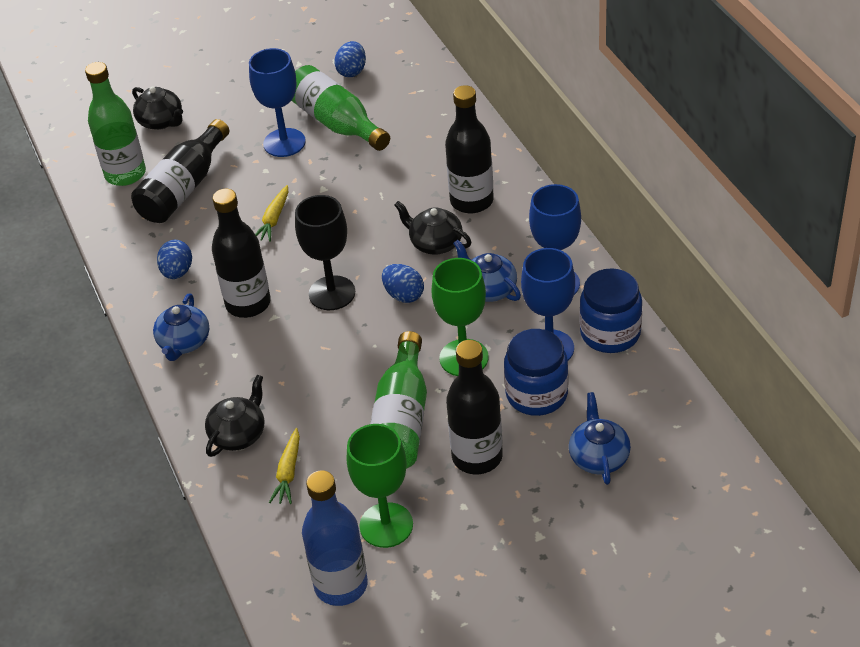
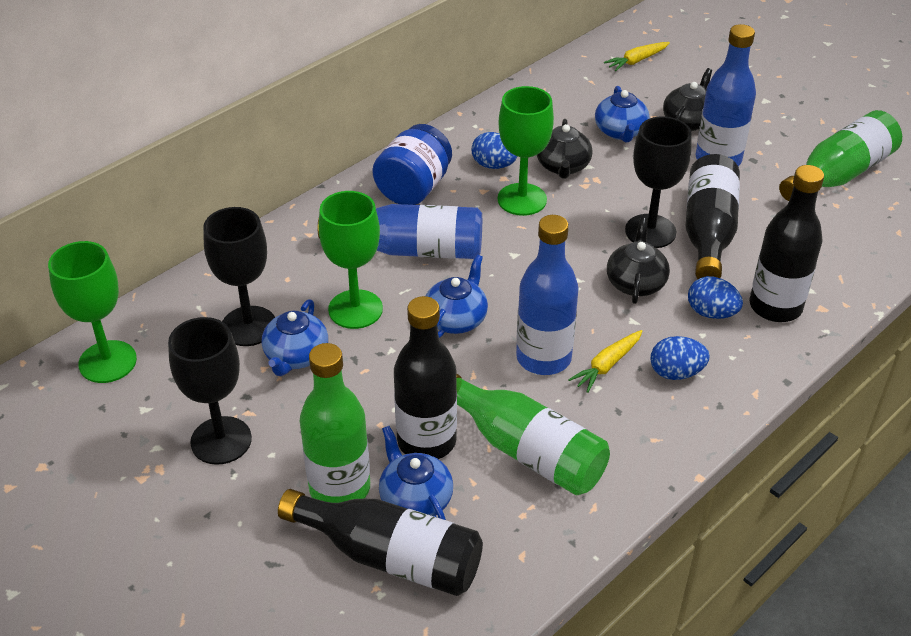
black goblet: [295,195,355,310] = 1 -> [168,317,252,465] [203,207,275,346] [625,116,692,248] = 3
blue bottle: [302,470,368,606] = 1 -> [318,204,482,259] [516,215,579,375] [695,24,756,166] = 3
blue goblet: [249,48,306,157] [521,248,575,360] [529,184,581,295] = 3 -> none = 0
blue jar: [504,329,568,416] [580,268,642,353] = 2 -> [372,124,452,205] = 1
blue teapot: [153,294,209,361] [453,240,521,302] [569,392,631,485] = 3 -> [262,299,328,376] [379,426,453,520] [426,254,488,338] [595,86,649,142] = 4
green goblet: [347,424,413,548] [431,258,489,376] = 2 -> [48,241,137,383] [318,191,383,329] [498,86,554,216] = 3

